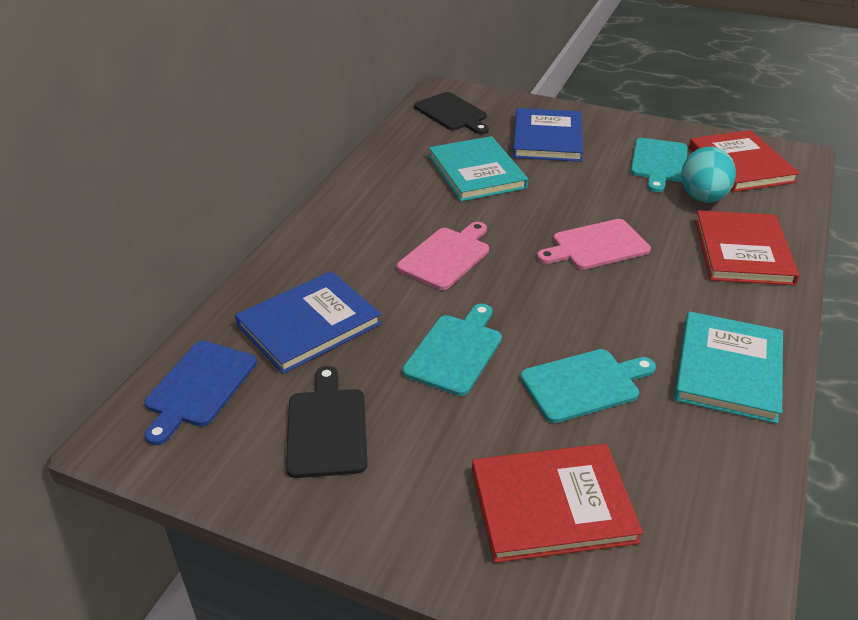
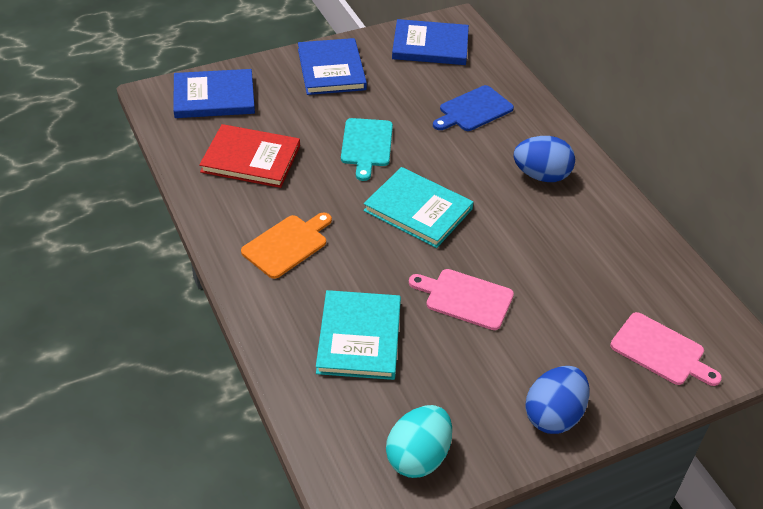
black cutting board: [286,366,368,478] [414,92,489,134] = 2 -> none = 0
blue book: [235,271,382,374] [513,108,583,162] = 2 -> [173,69,255,118] [298,38,367,95] [392,19,469,65] = 3
blue egg: none = 0 -> [514,136,575,182] [525,366,590,434] = 2
orange cutting board: none = 0 -> [241,212,332,279] = 1
red book: [472,444,643,563] [689,130,800,192] [695,210,800,286] = 3 -> [199,124,300,188] = 1
turquoise cutting board: [403,304,502,396] [520,349,656,423] [631,138,688,192] = 3 -> [341,118,393,181] = 1

